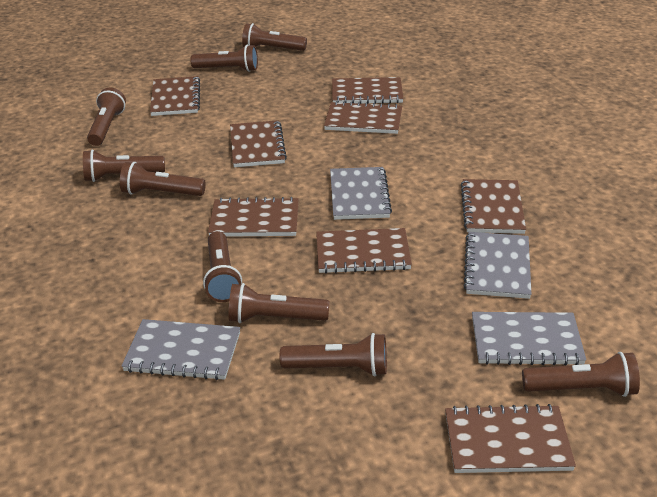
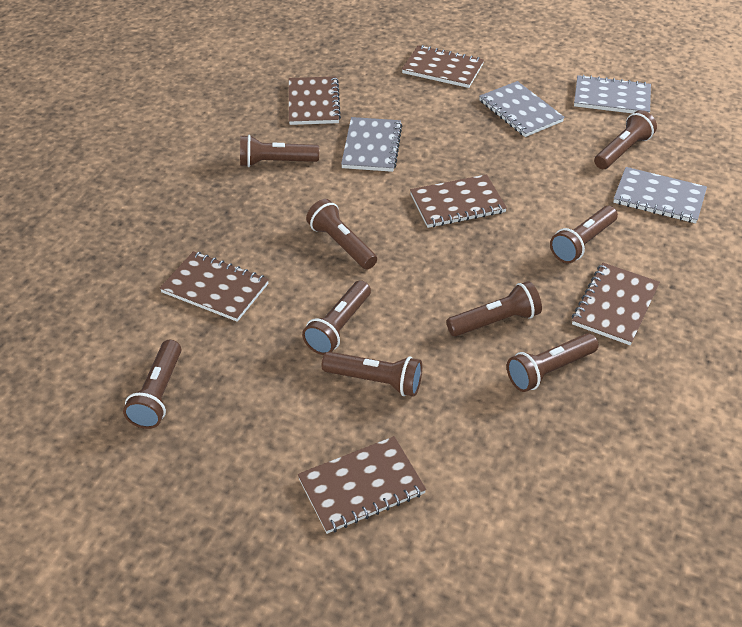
brown notebook: [150,76,200,116] [208,197,299,237] [230,120,287,167] [316,228,412,273] [324,101,402,134] [332,77,404,104] [445,404,576,473] [461,179,526,234] = 8 -> [160,251,269,322] [289,76,341,125] [298,436,426,534] [402,45,484,88] [410,174,507,228] [572,263,660,345] = 6

